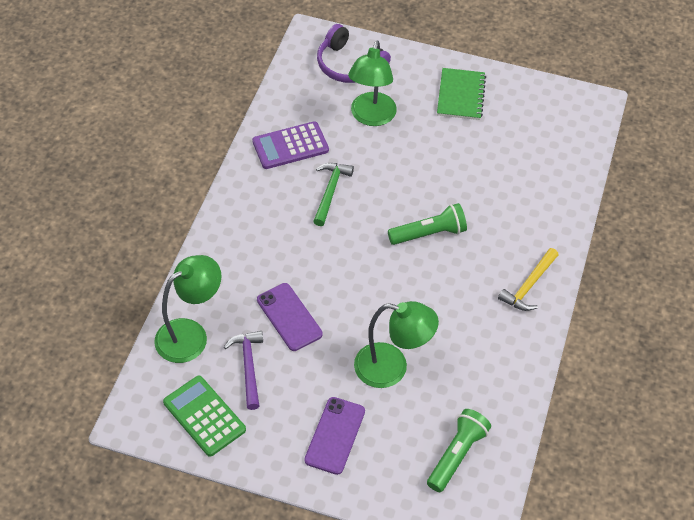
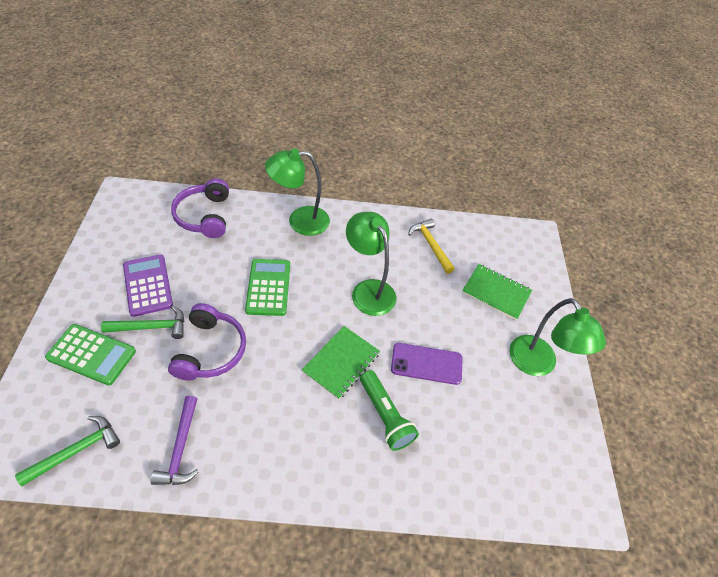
green calculator: [163,376,246,457] = 1 -> [45,324,136,385] [245,259,290,316] = 2
green flashlight: [388,203,467,245] [427,409,491,492] = 2 -> [360,370,419,451] = 1
green hammer: [313,163,354,226] = 1 -> [15,416,120,486] [101,306,184,339] = 2
green notebook: [437,68,486,120] = 1 -> [302,326,380,399] [462,264,532,320] = 2
purple headphones: [317,24,391,83] = 1 -> [168,303,246,381] [171,179,229,238] = 2
purple phone: [257,283,323,351] [305,397,365,475] = 2 -> [391,343,463,385] = 1

